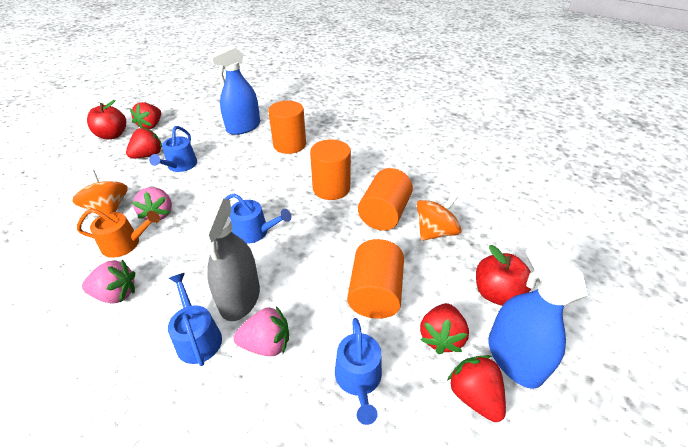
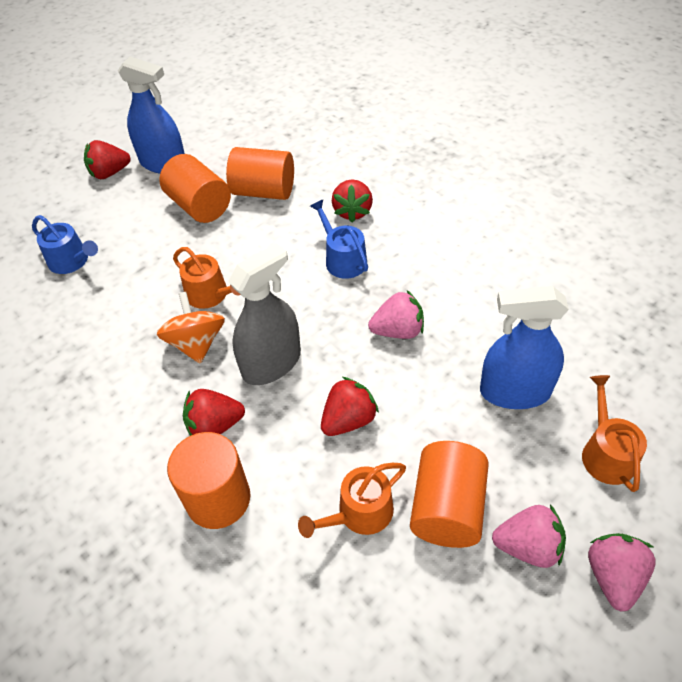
blue watering can: [149,126,197,172] [168,273,222,366] [224,193,291,244] [335,318,382,425] = 4 -> [32,215,98,274] [310,200,368,279] = 2
orange spinning top: [72,170,128,214] [417,193,462,241] = 2 -> [157,292,225,363] = 1
orange watering can: [77,209,160,258] = 1 -> [173,247,241,309] [298,463,406,538] [582,375,647,492] = 3
red apple: [87,100,126,139] [476,245,531,306] = 2 -> none = 0

